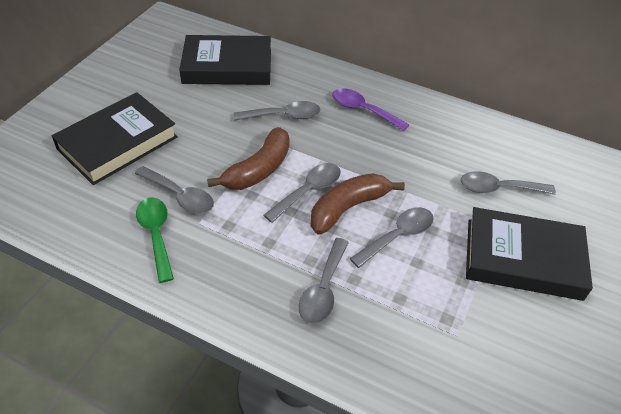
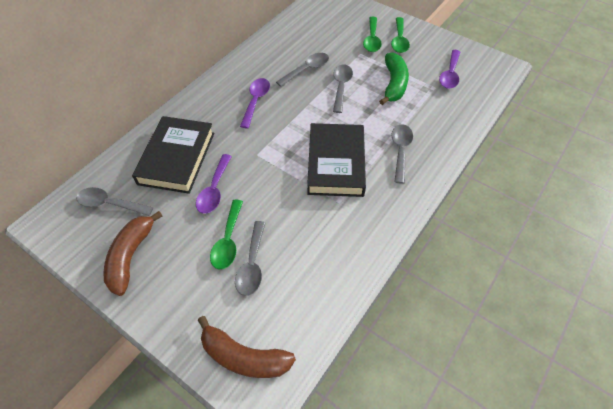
black book: [51,92,178,185] [179,35,271,85] [466,207,593,301] = 3 -> [132,116,214,194] [307,123,366,197] = 2
green banana: none = 0 -> [379,52,409,105] = 1
green spoon: [136,197,174,283] = 1 -> [210,200,243,270] [363,17,382,52] [391,17,410,53] = 3
grey spoon: [135,166,214,213] [234,101,320,121] [264,163,341,223] [299,238,349,324] [350,207,434,268] [461,171,556,195] = 6 -> [76,187,153,216] [235,221,265,296] [276,53,329,87] [333,64,353,113] [391,124,413,184] = 5
purple spoon: [332,88,409,131] = 1 -> [196,154,232,214] [240,78,270,129] [439,50,460,89] = 3

